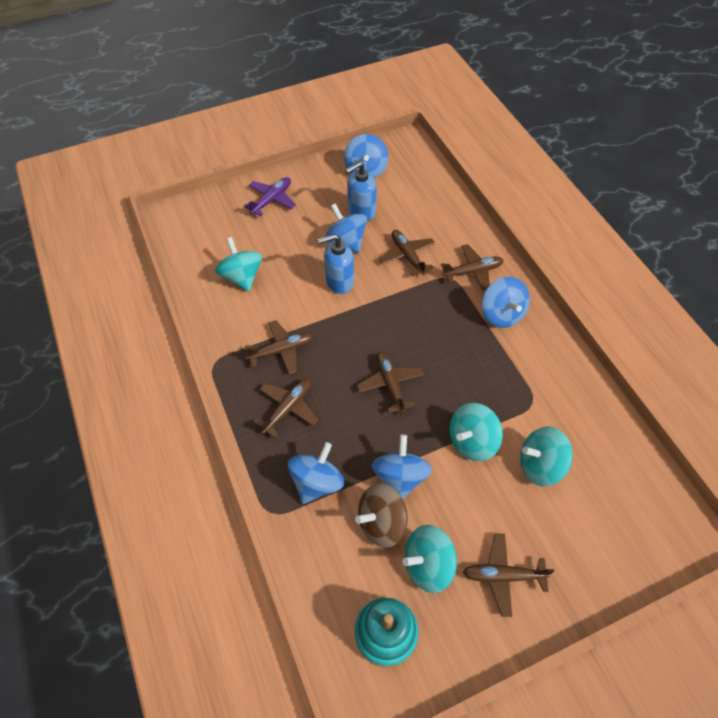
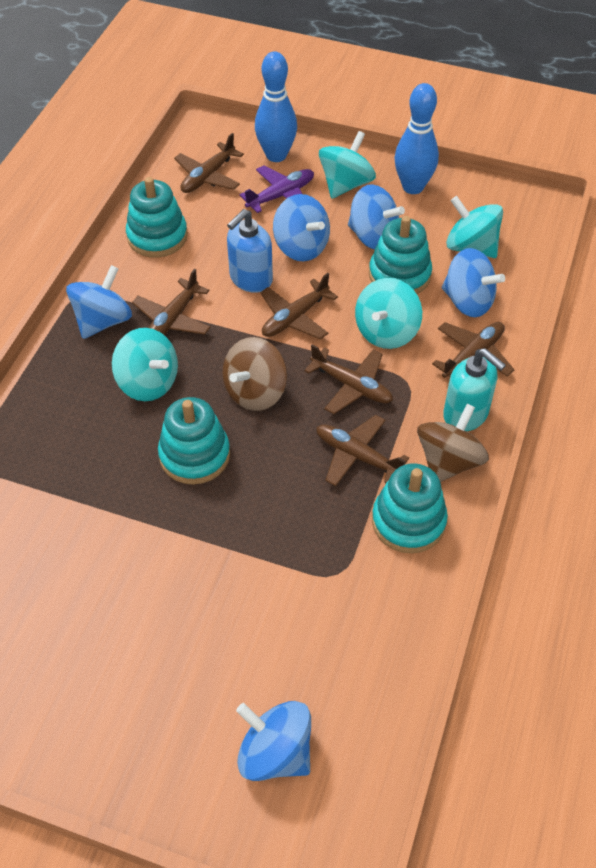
blue bowling pin: none = 0 -> [255,51,297,162] [394,83,439,194] = 2
blue soap dispenser: [318,234,354,294] [345,161,377,221] = 2 -> [227,209,273,293] = 1
brown spinning top: [355,483,408,548] = 1 -> [223,337,287,411] [417,404,489,482] = 2
turquoise soap dispenser: none = 0 -> [443,348,506,431] = 1
turquoise stacking toy: [355,598,418,667] = 1 -> [126,177,188,258] [158,397,230,485] [369,216,432,294] [372,463,448,554] = 4

